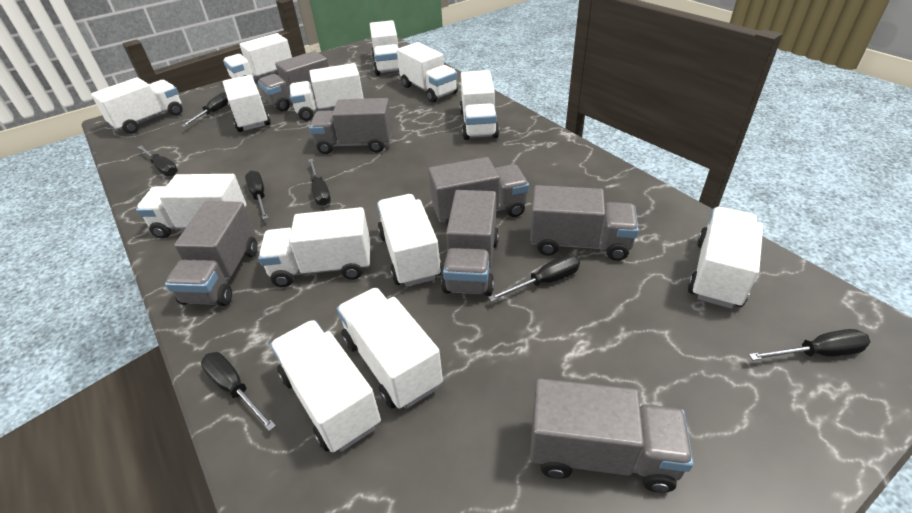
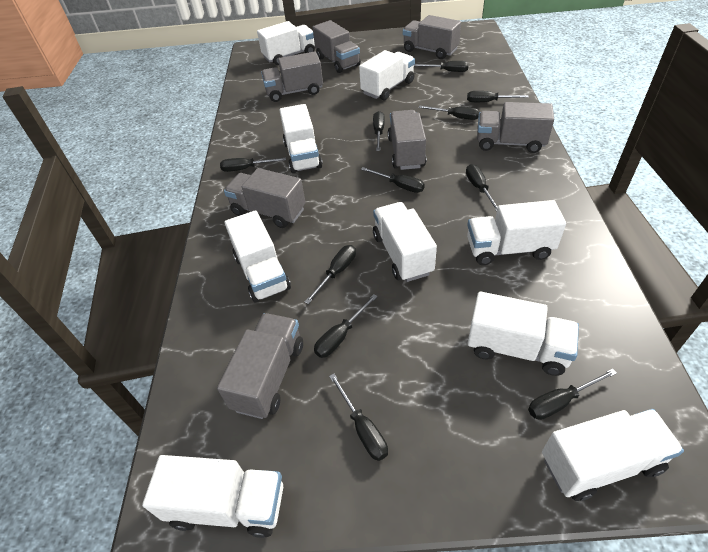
black screwdriver: [137,145,178,176] [181,92,228,127] [201,352,276,431] [245,171,268,220] [308,159,331,206] [488,255,580,302] [749,329,870,360] = 7 -> [220,158,286,172] [305,245,356,304] [314,294,378,358] [329,374,388,461] [361,167,425,193] [373,111,385,151] [414,61,469,72] [419,106,480,120] [466,164,498,212] [467,91,529,102] [528,369,617,420] = 11
white truck: [91,77,183,134] [136,174,247,238] [223,33,292,80] [223,75,271,132] [258,207,370,287] [270,320,381,452] [289,63,364,121] [337,288,443,409] [370,20,400,76] [377,194,442,287] [397,42,458,102] [460,70,499,140] [688,207,763,309] = 13 -> [142,455,283,538] [224,210,291,302] [257,21,315,65] [279,104,323,173] [359,50,415,100] [373,202,437,282] [467,200,566,265] [467,292,579,376] [542,409,684,501] = 9

